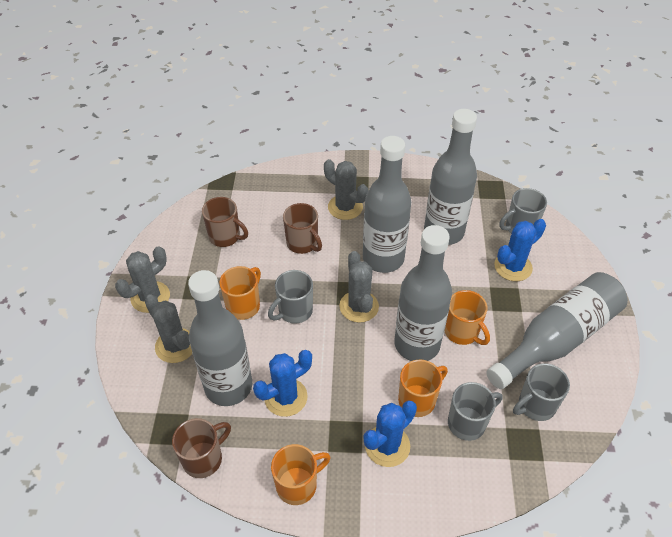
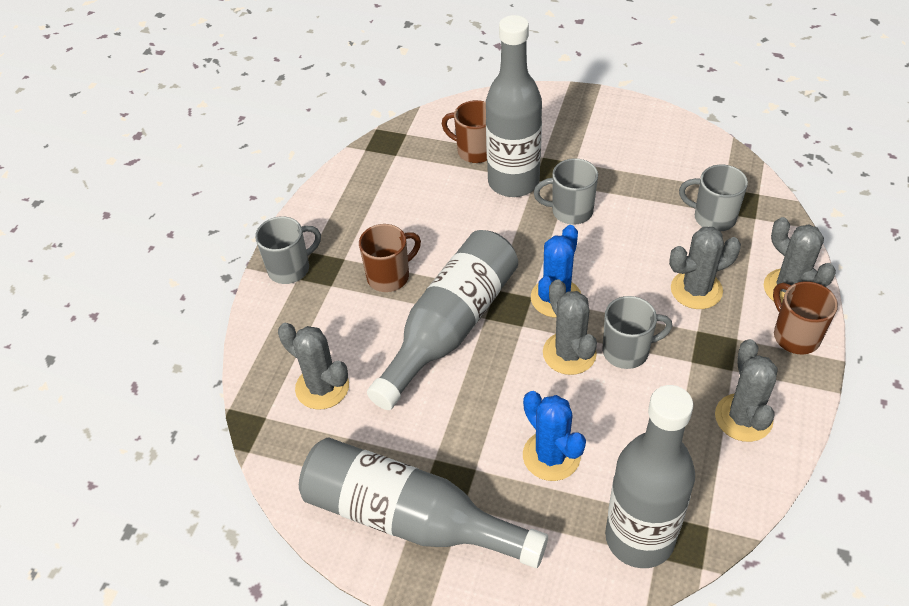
blue cactus: [253,350,312,417] [363,400,417,467] [494,219,546,281] = 3 -> [523,391,586,481] [531,225,581,318] = 2
grey bottle: [188,270,252,406] [363,136,411,273] [394,225,452,361] [424,109,477,245] [487,272,628,389] = 5 -> [299,437,548,568] [367,230,518,410] [486,15,542,197] [605,385,695,568] = 4
grey cactus: [115,246,170,313] [145,294,192,363] [324,159,368,220] [339,251,379,323] = 4 -> [278,323,349,410] [543,279,597,375] [669,227,741,309] [715,339,778,442] [764,217,836,303] = 5
orange mug: [219,266,261,320] [271,444,331,505] [398,359,448,417] [445,290,490,345] = 4 -> none = 0

